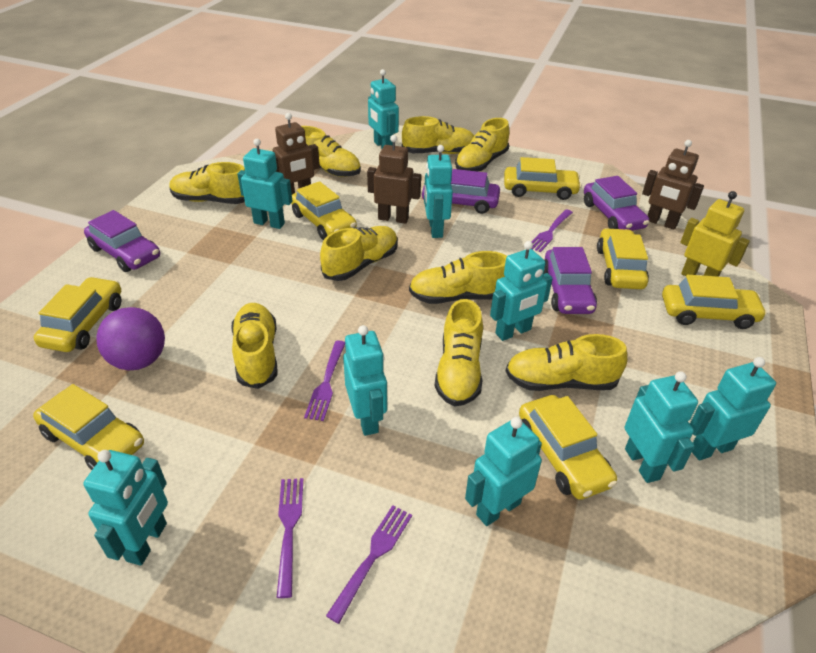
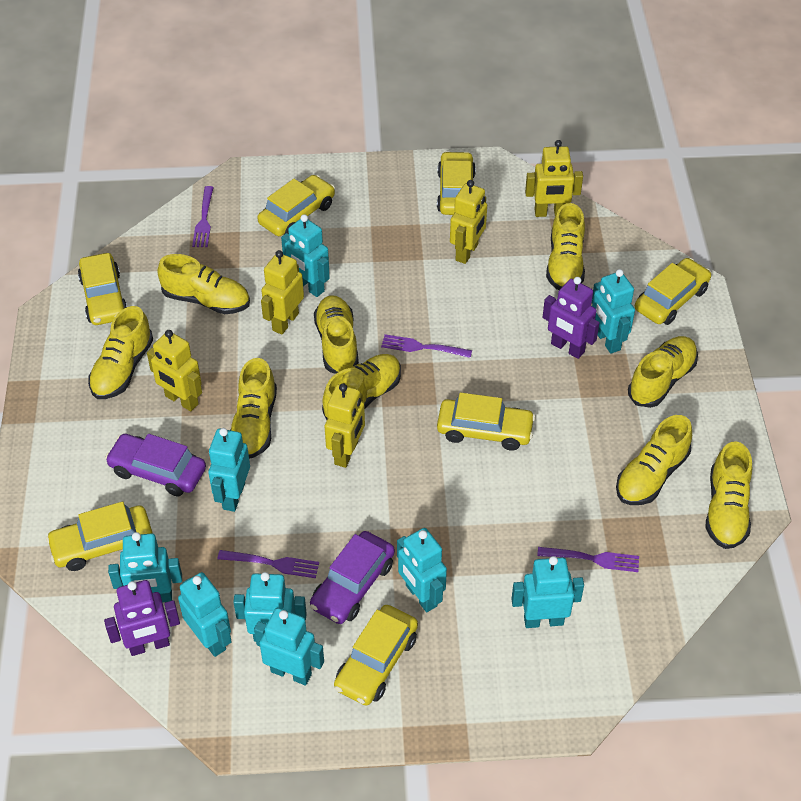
brown robot: [273,113,320,194] [367,135,421,224] [642,140,704,230] = 3 -> none = 0
purple ball: [96,307,165,370] = 1 -> none = 0
purple car: [84,210,160,272] [421,169,500,214] [544,247,597,314] [584,176,649,231] = 4 -> [105,434,206,497] [310,531,395,624] = 2
purple robot: none = 0 -> [104,580,180,656] [543,277,600,359] = 2
yellow robot: [680,191,750,277] = 1 -> [147,330,202,411] [261,250,304,335] [325,383,365,468] [450,180,487,264] [525,140,583,217] = 5

